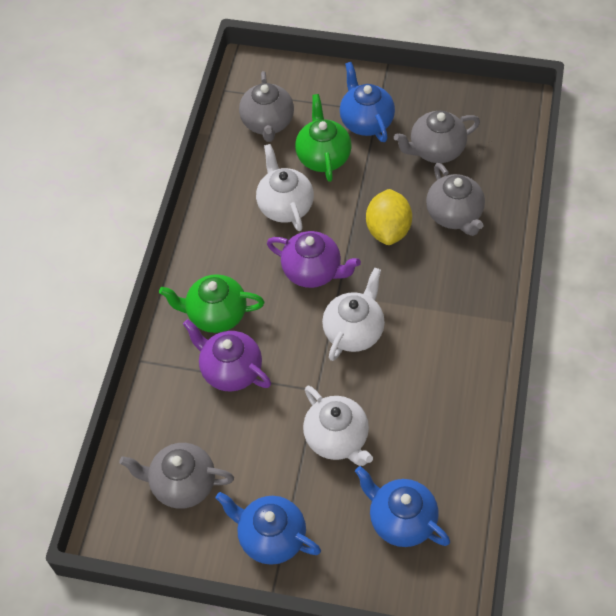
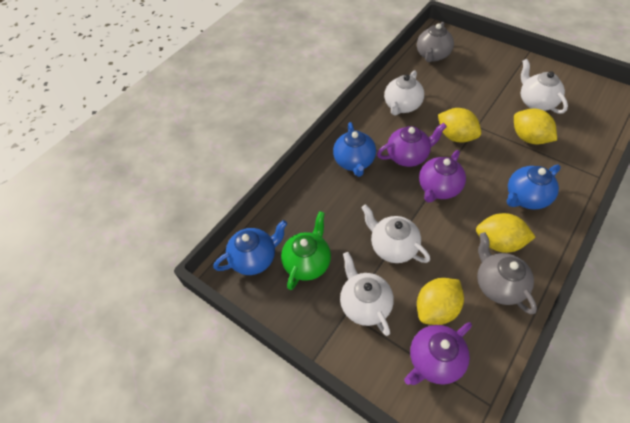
green teapot: [159,274,265,333] [295,94,352,182] = 2 -> [281,211,331,290] = 1
grey teapot: [119,443,234,509] [239,71,294,142] [394,111,480,163] [426,163,485,236] = 4 -> [417,22,454,62] [477,232,537,314] = 2
purple teapot: [183,319,271,392] [267,231,361,288] = 2 -> [377,123,447,167] [404,322,472,385] [419,150,466,203] = 3
white teapot: [256,144,314,231] [303,386,373,466] [322,268,385,361] = 3 -> [340,252,394,336] [361,204,430,263] [384,70,424,116] [521,59,568,114] = 4
yellow lemon: [366,189,412,245] = 1 -> [417,278,464,325] [438,108,481,142] [476,213,535,253] [514,108,557,145] = 4

